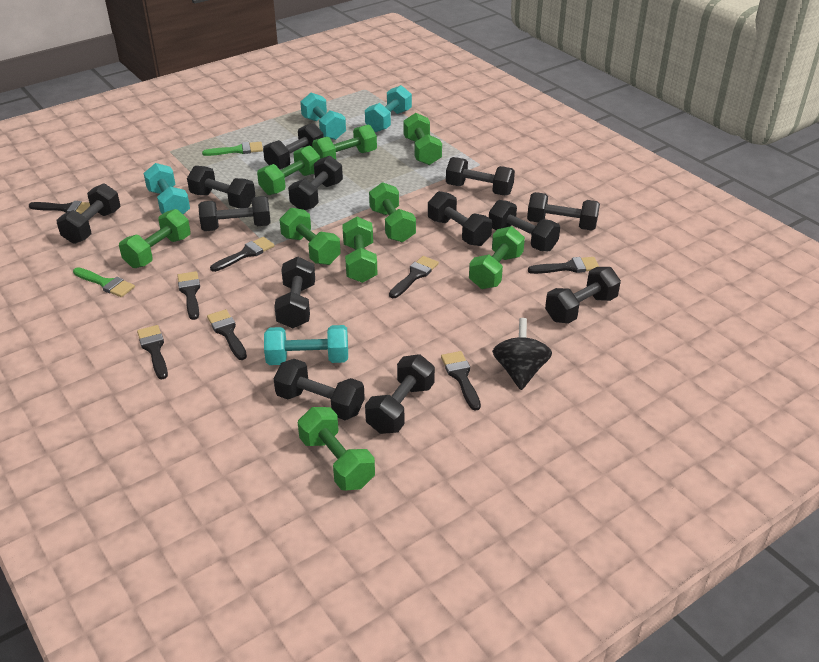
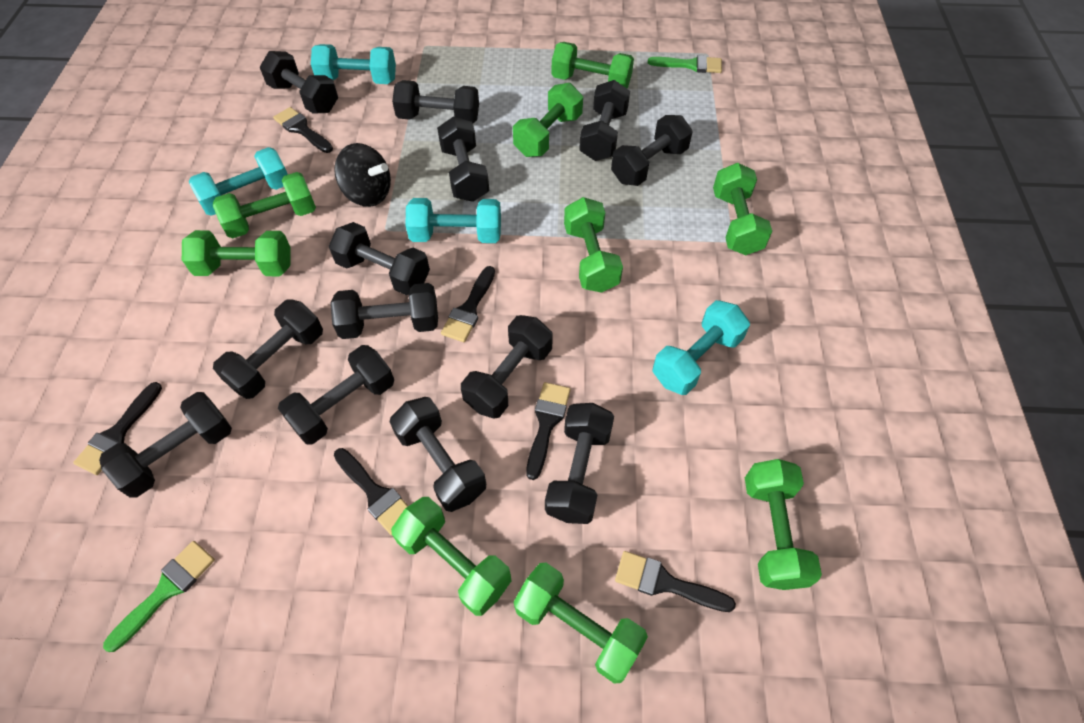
black brush: [29,201,90,214] [137,325,168,379] [177,271,200,320] [207,309,247,360] [210,237,274,272] [389,256,439,298] [441,351,481,411] [528,257,599,274] = 8 -> [73,382,162,475] [273,107,333,153] [334,448,408,535] [441,266,495,342] [526,382,571,480] [615,551,736,612] = 6

